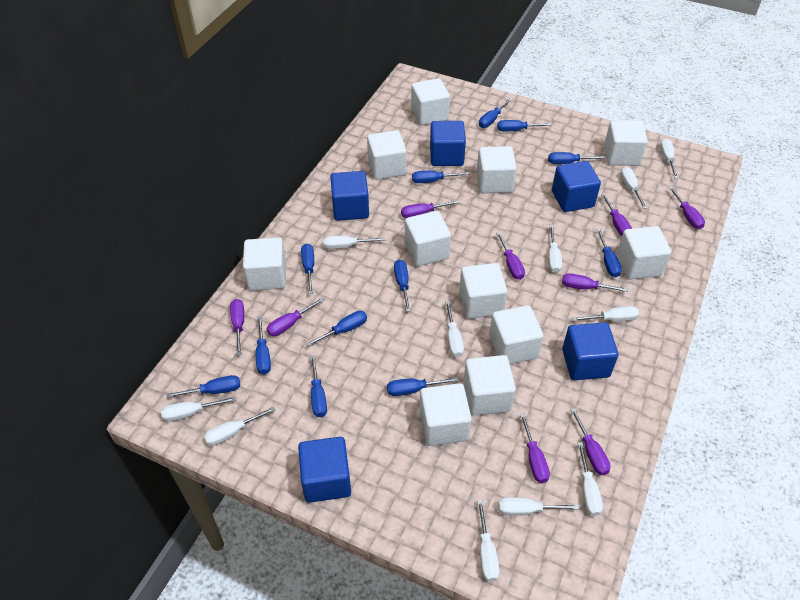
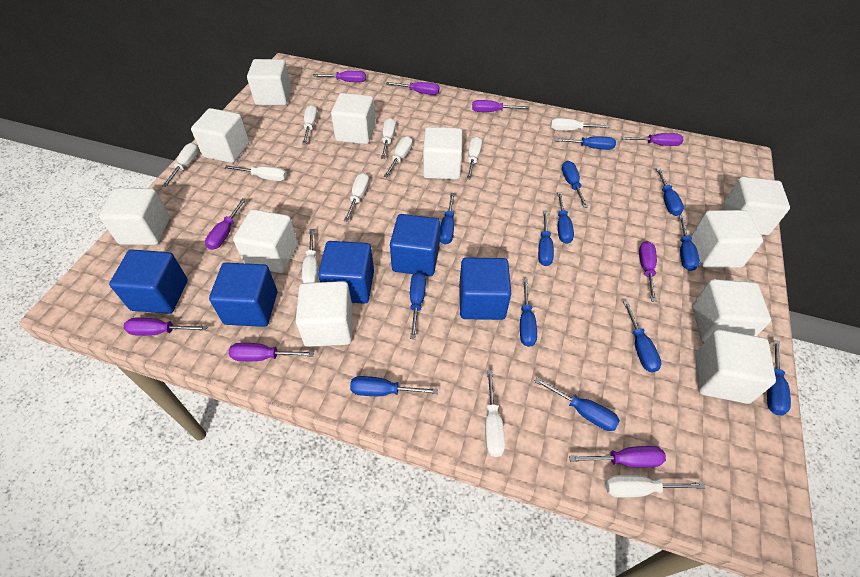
blue screwdriver: [167,375,240,398] [256,317,271,374] [301,244,314,294] [306,311,367,347] [311,355,327,417] [387,377,458,396] [394,260,411,312] [412,171,469,183] [479,98,512,128] [497,120,552,131] [548,152,605,164] [596,229,622,277] = 12 -> [350,376,438,396] [410,272,426,339] [440,193,455,244] [520,279,537,347] [534,377,620,431] [538,211,554,266] [555,136,616,150] [557,192,574,244] [562,161,588,208] [623,301,661,373] [656,168,684,216] [679,216,700,271] [767,340,791,416] = 13

